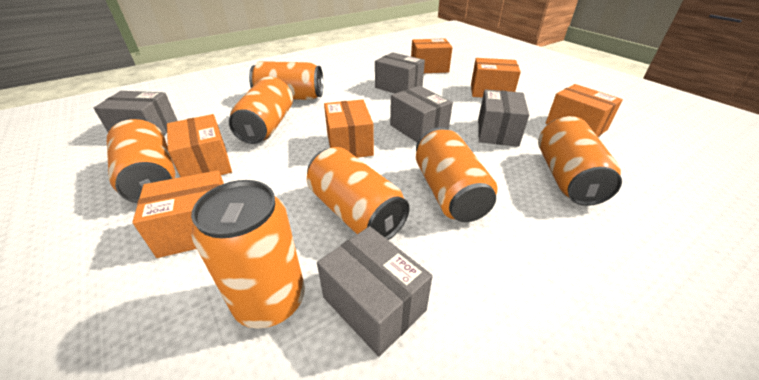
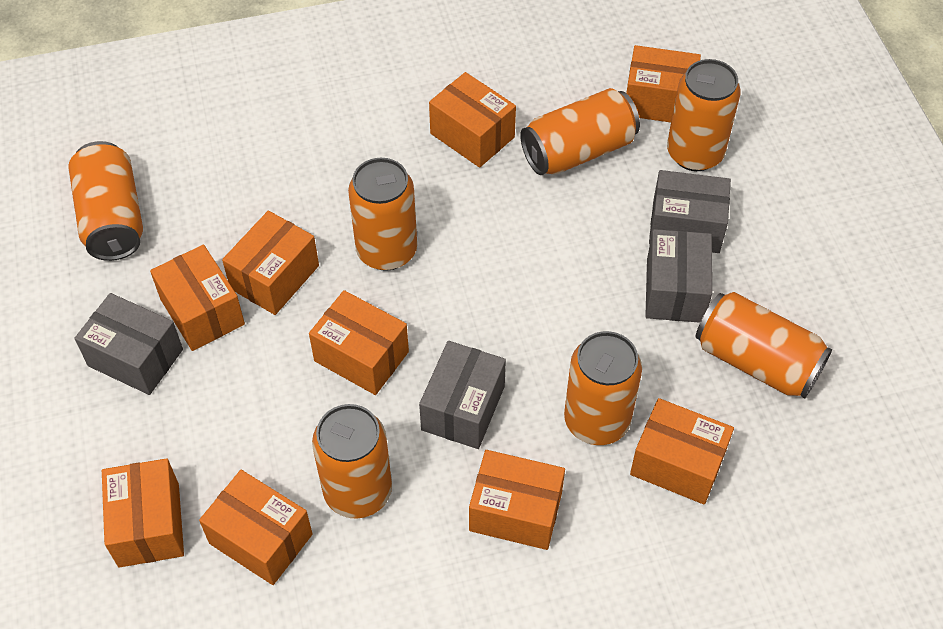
grey box: [94,91,177,135] [317,226,433,357] [375,52,425,94] [390,86,453,142] [478,89,529,147] = 5 -> [74,293,183,395] [419,341,506,449] [645,229,712,323] [649,170,731,253] = 4
orange box: [132,170,224,258] [167,114,232,177] [324,99,374,158] [411,38,453,73] [471,58,521,98] [546,84,623,137] = 6 -> [102,458,184,568] [150,245,245,351] [199,470,312,585] [222,211,319,315] [309,290,409,395] [429,72,516,168] [469,450,565,550] [626,45,701,123] [630,398,734,505] = 9

